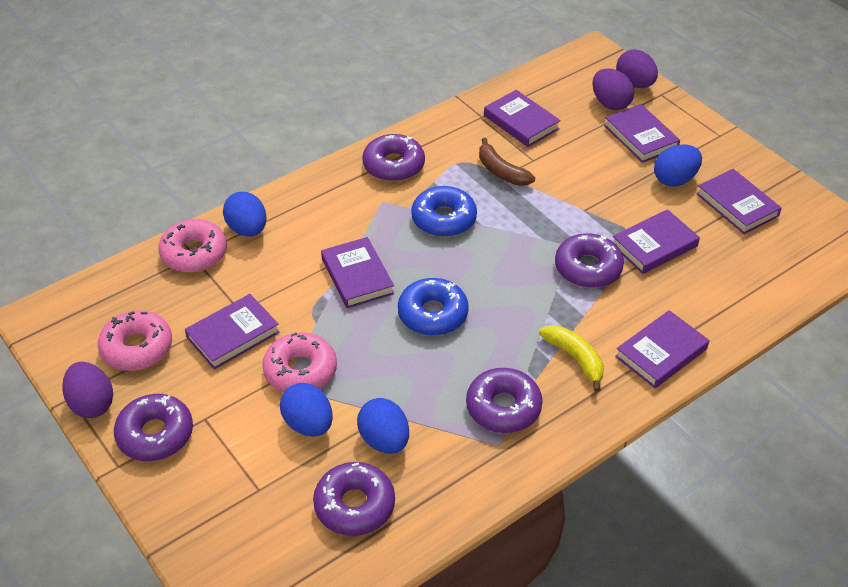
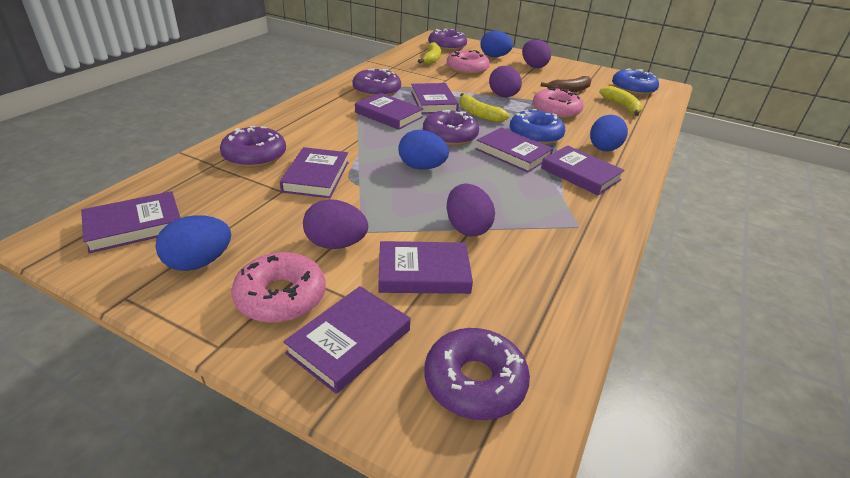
purple book: [185,294,280,369] [321,237,394,308] [484,90,561,147] [604,104,680,163] [613,209,700,274] [615,310,709,388] [697,169,782,234] = 7 -> [81,191,180,253] [280,147,349,198] [283,286,410,394] [355,93,424,130] [379,241,473,294] [411,83,459,114] [476,127,553,172] [541,145,625,195] = 8
purple egg: [62,362,113,418] [592,68,634,110] [616,49,658,88] = 3 -> [303,199,368,249] [447,184,495,236] [489,66,522,97] [522,39,551,68] = 4
yellow banana: [539,325,604,392] = 1 -> [418,42,441,65] [459,93,510,122] [599,86,643,116] = 3

